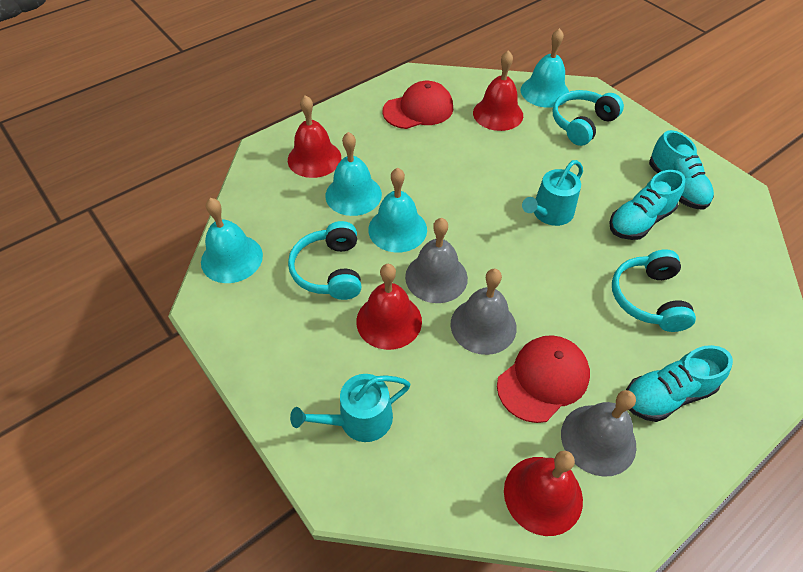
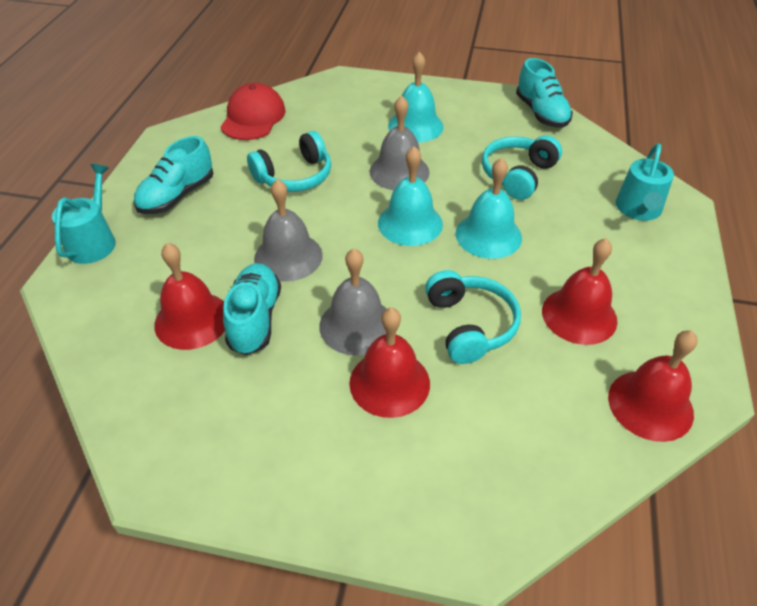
red cap: [383,81,453,129] [497,335,590,423] = 2 -> [221,83,286,140] = 1
turquoise bell: [201,198,263,283] [325,132,382,216] [368,168,427,253] [521,28,569,108] = 4 -> [378,146,443,246] [388,52,444,142] [455,158,522,259] = 3

